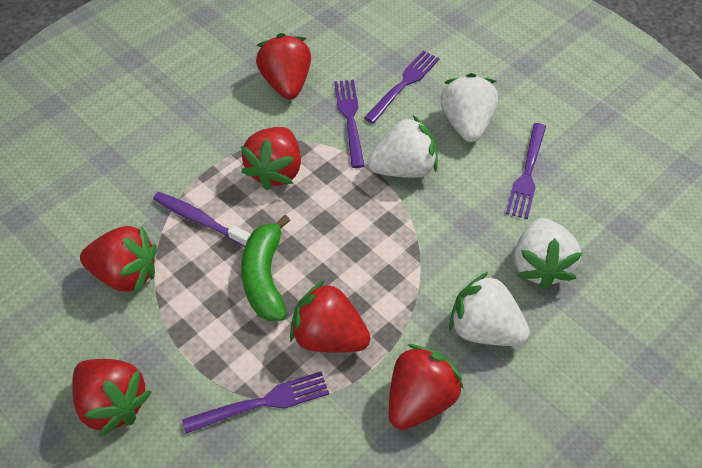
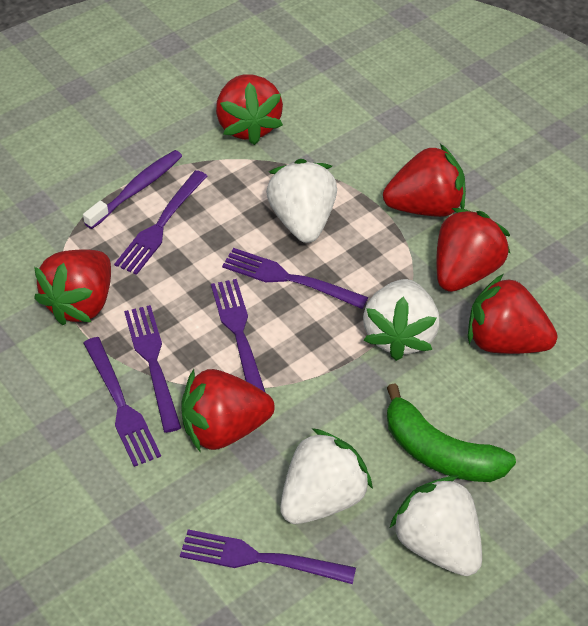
purple fork: [182,372,329,434] [334,80,365,168] [364,51,440,124] [506,123,546,219] = 4 -> [83,337,161,467] [114,170,207,275] [124,305,181,433] [180,529,356,584] [211,279,266,393] [222,248,368,309] = 6

